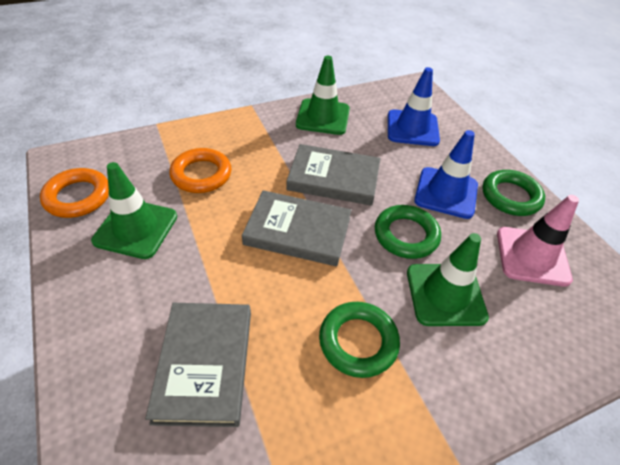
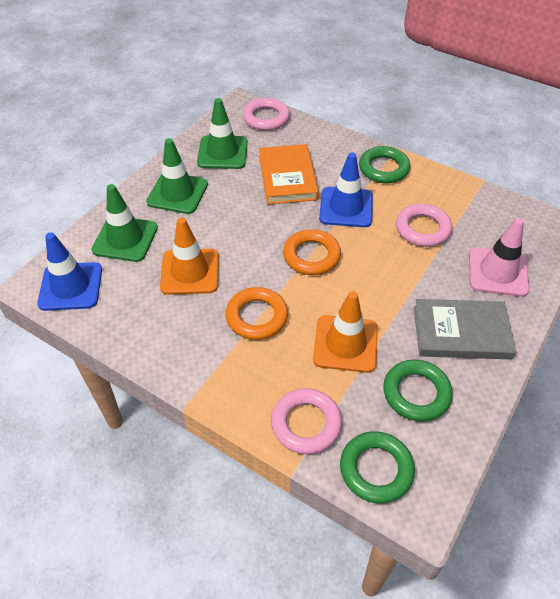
grey book: [145,303,251,427] [242,190,351,266] [286,144,380,206] = 3 -> [414,299,516,359] = 1
orange book: none = 0 -> [259,144,319,205] = 1
orange traffic cone: none = 0 -> [160,217,219,295] [313,291,378,373] = 2
pink ring: none = 0 -> [243,98,290,131] [271,388,342,454] [396,204,452,247] = 3

